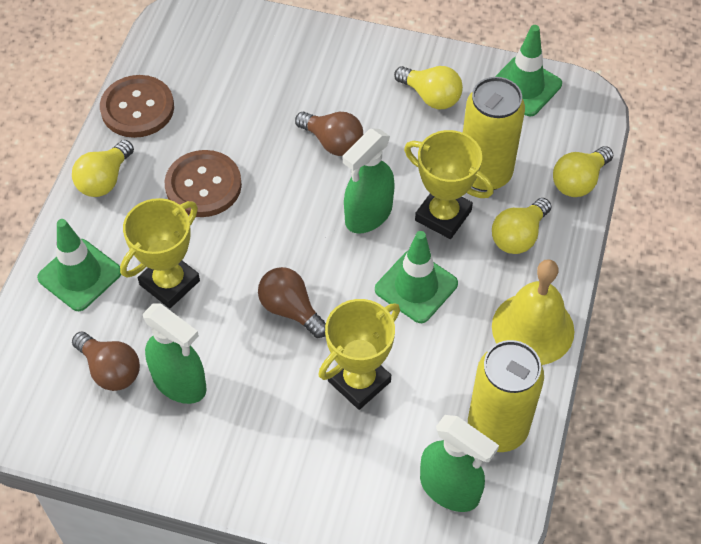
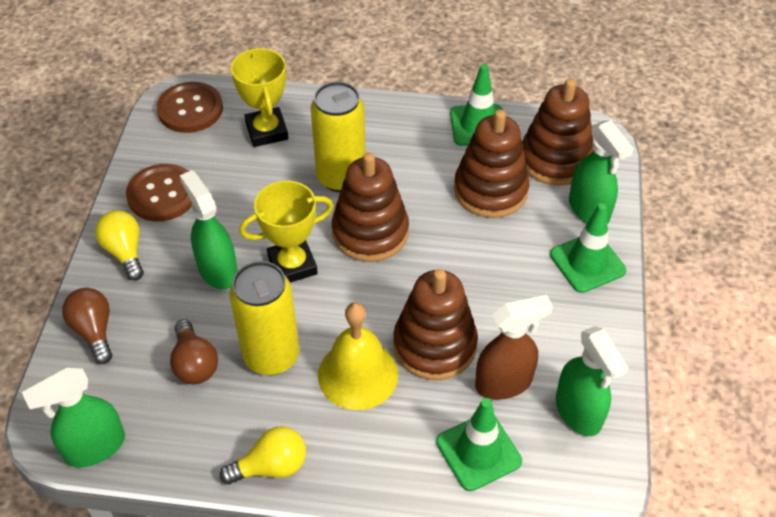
brown light bulb: [72,331,140,391] [258,267,326,338] [295,112,363,156] = 3 -> [62,288,112,364] [170,319,218,384] = 2
brown spray bottle: none = 0 -> [475,295,553,400] = 1
brown stacking toy: none = 0 -> [332,152,409,262] [393,269,478,380] [454,109,530,218] [522,78,594,186] = 4
green spray bottle: [143,303,207,404] [343,129,395,233] [420,415,499,512] = 3 -> [22,368,125,468] [180,170,238,289] [556,326,628,436] [569,120,634,224] = 4
yellow light bulb: [72,140,134,197] [394,66,463,109] [492,198,552,254] [553,146,613,197] = 4 -> [95,210,144,281] [220,426,306,484] = 2
yellow trophy: [120,198,200,309] [318,299,400,410] [404,130,494,239] = 3 -> [231,48,288,147] [239,181,334,283] = 2

